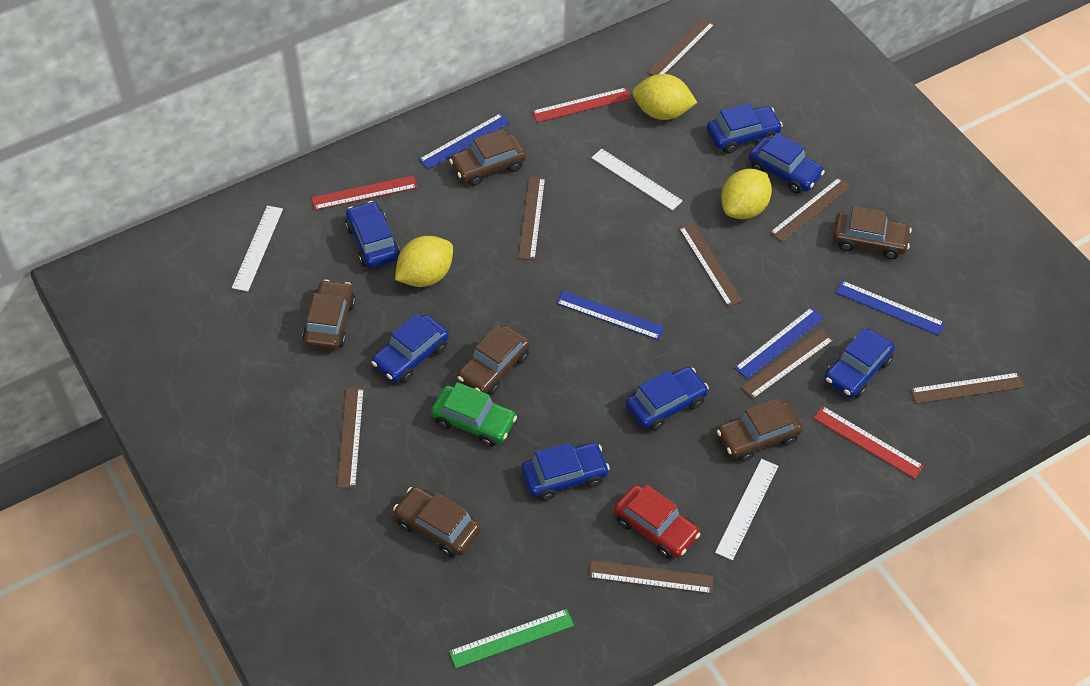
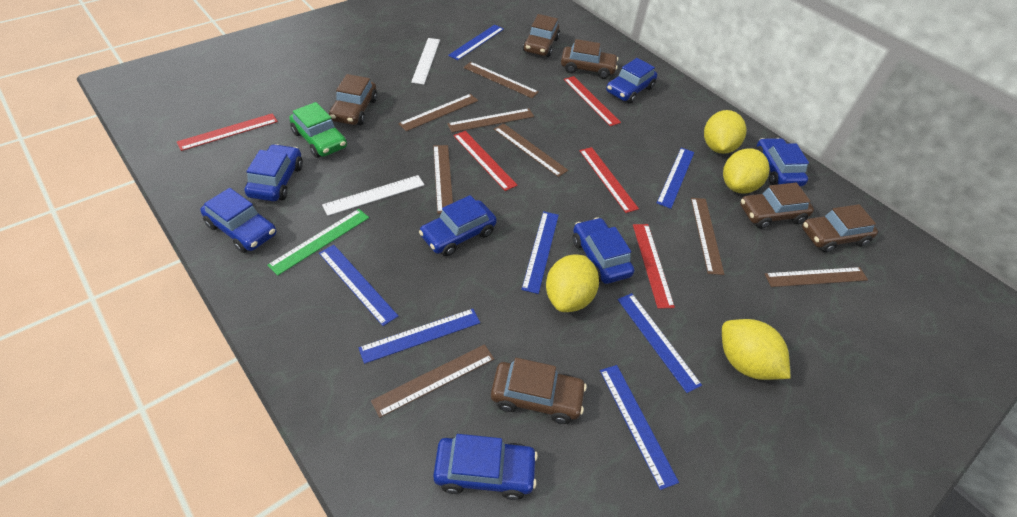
blue ruler: [418,113,510,169] [556,291,665,340] [735,307,824,379] [836,280,945,335] = 4 -> [319,245,398,326] [358,309,480,364] [448,25,504,60] [521,211,559,294] [600,365,679,490] [618,293,702,393] [657,148,694,209] = 7
red car: [614,485,701,559] = 1 -> none = 0
red ruler: [311,176,418,210] [532,87,632,123] [813,406,924,479] = 3 -> [177,113,278,151] [453,131,518,191] [564,76,621,126] [579,147,639,213] [633,224,675,309] = 5
white ruler: [232,206,283,292] [592,149,683,211] [715,459,778,560] = 3 -> [322,175,424,216] [411,38,440,84] = 2
yellow lemon: [395,236,453,287] [632,74,697,120] [721,169,772,219] = 3 -> [546,254,599,312] [704,110,747,154] [722,319,790,380] [723,148,770,194] = 4

